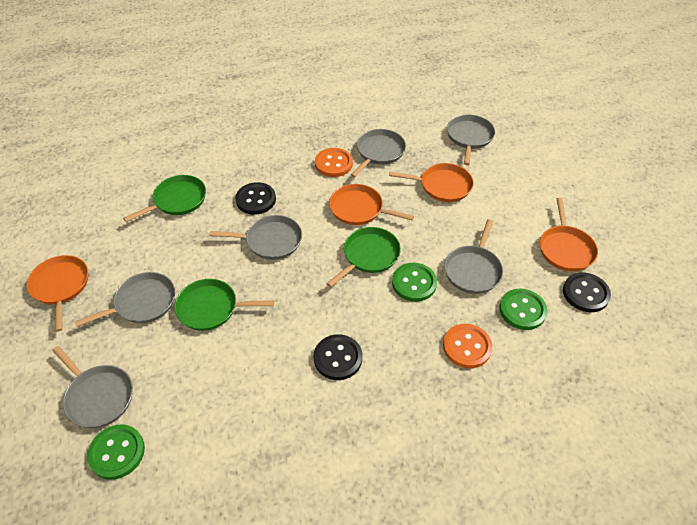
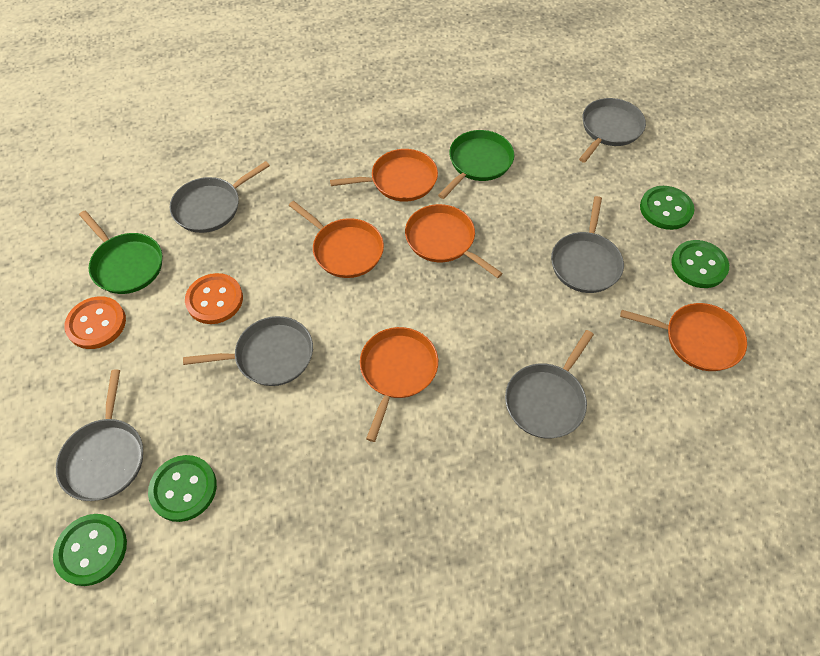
black button: [235,182,276,214] [314,334,362,380] [563,272,611,312] = 3 -> none = 0
green button: [87,424,145,480] [392,263,437,302] [499,289,548,330] = 3 -> [53,514,127,586] [148,455,217,522] [640,186,695,230] [671,240,729,288] = 4
green pan: [123,175,206,222] [174,279,274,331] [326,227,401,287] = 3 -> [79,211,162,294] [438,130,514,199] = 2
orange pan: [27,255,88,332] [329,184,414,225] [389,163,474,202] [540,198,598,271] = 4 -> [289,201,384,278] [330,149,438,202] [360,327,438,442] [405,204,503,278] [620,303,747,371] = 5

